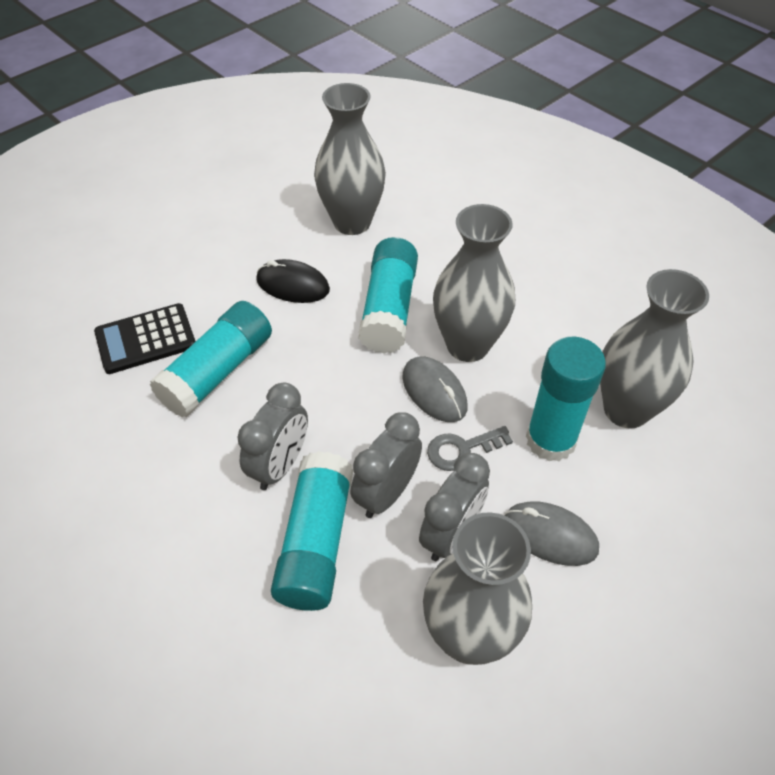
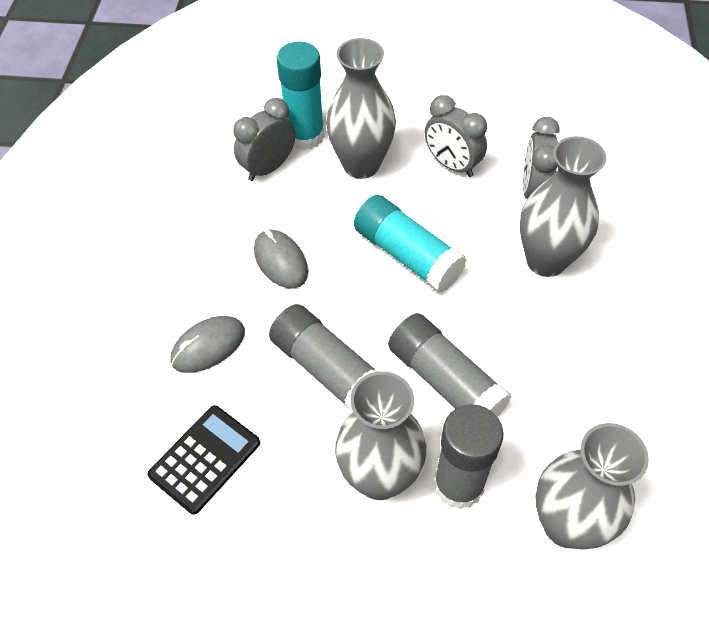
black mouse: [256,259,330,303] = 1 -> none = 0
grey glue stick: none = 0 -> [269,304,378,412] [388,313,512,417] [434,404,504,510] = 3
grey key: [427,426,513,471] = 1 -> none = 0
turquoise glue stick: [149,301,272,417] [271,451,353,611] [358,237,418,354] [526,337,606,461] = 4 -> [277,41,325,150] [354,195,467,293] = 2

